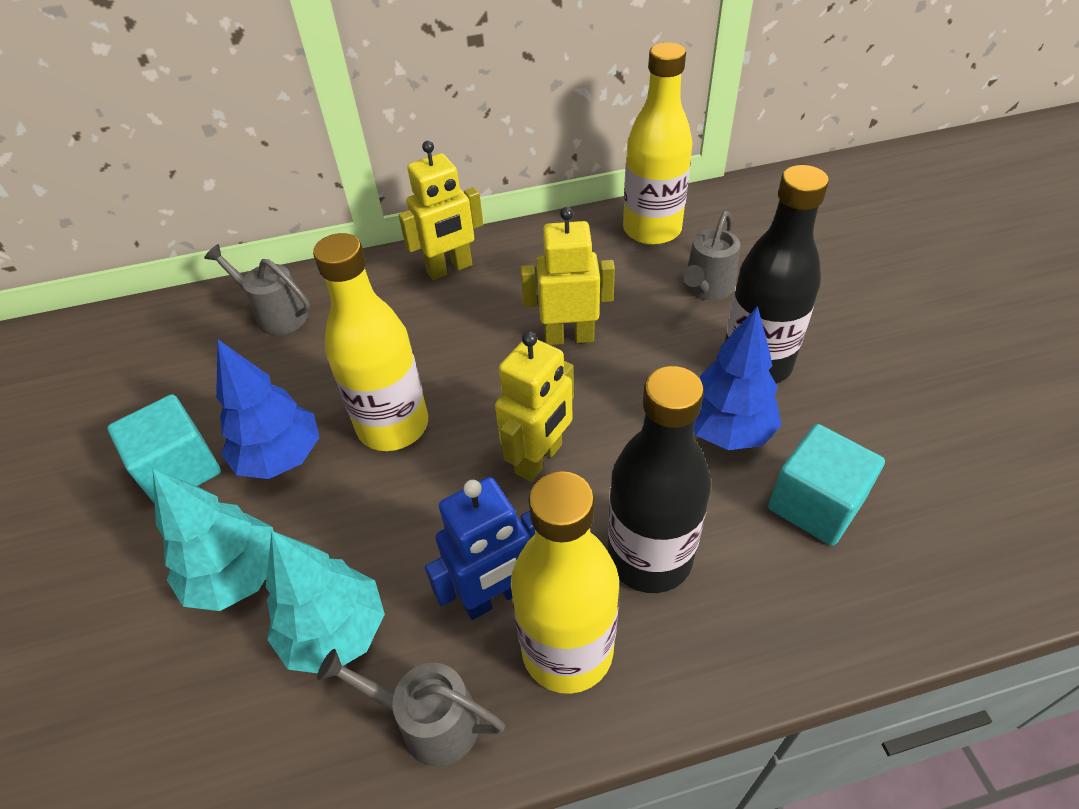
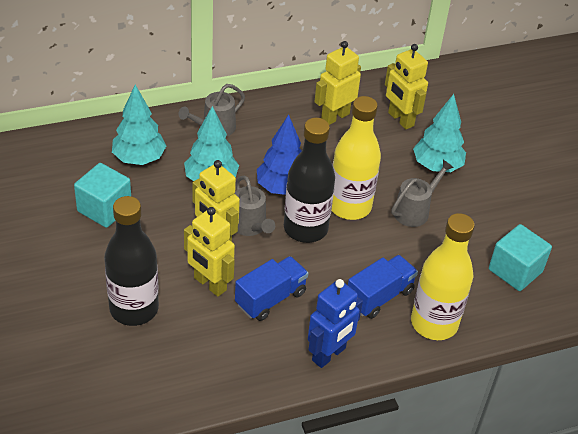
blue tree: [216,340,320,479] [694,306,782,450] = 2 -> [257,114,301,195] = 1
blue truck: none = 0 -> [235,256,308,321] [348,255,418,319] = 2
turquoise tree: [153,469,273,611] [266,531,385,673] = 2 -> [112,85,166,165] [184,106,239,181] [413,94,466,172] = 3
yellow bottle: [313,233,428,451] [511,471,619,694] [623,42,693,245] = 3 -> [331,96,381,220] [411,213,475,340] = 2
yellow robot: [399,141,483,280] [495,331,574,482] [521,207,615,345] = 3 -> [184,207,235,297] [192,160,240,242] [314,41,361,125] [385,44,428,129] = 4

